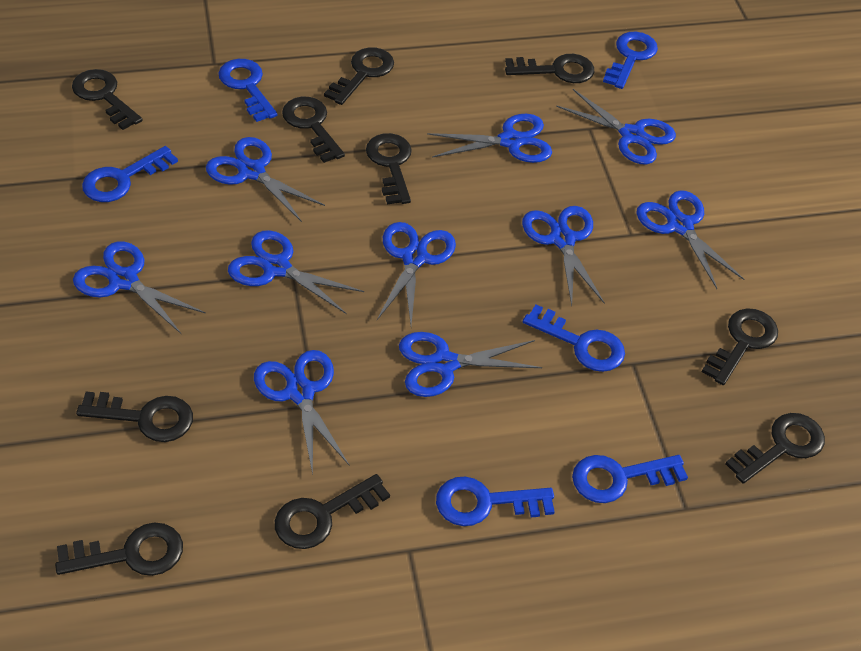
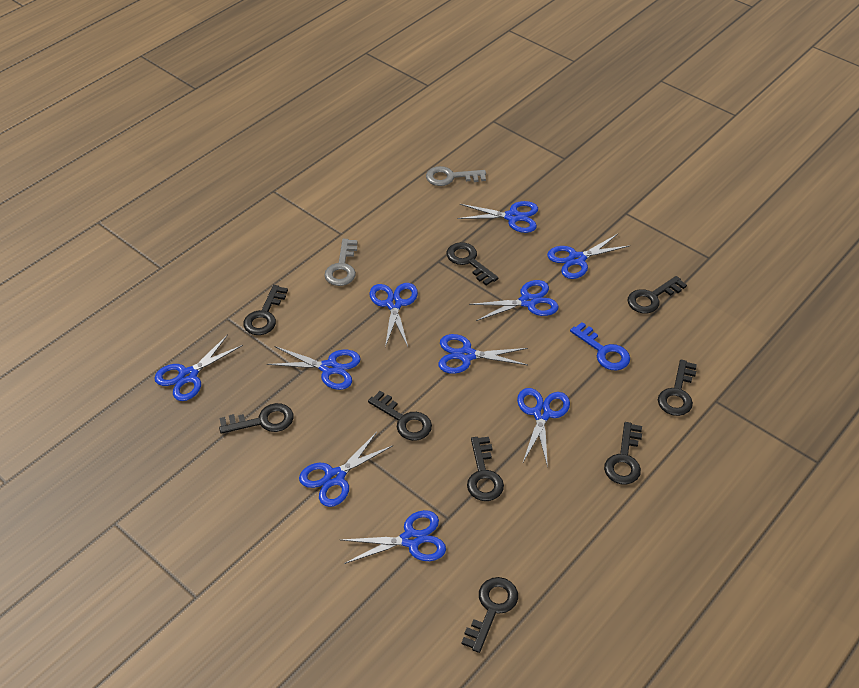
black key: [55,523,183,576] [72,69,143,130] [76,392,193,442] [275,474,390,549] [282,97,345,163] [324,47,394,105] [366,133,412,205] [505,54,594,83] [702,308,778,385] [725,413,825,484] = 10 -> [219,403,294,434] [243,285,288,335] [368,391,432,441] [446,242,499,286] [461,577,518,653] [467,437,504,501] [604,422,642,485] [627,276,687,313] [658,360,697,416] = 9
blue key: [82,146,178,202] [218,59,278,122] [436,477,555,526] [523,305,625,372] [572,455,688,503] [603,32,658,89] = 6 -> [570,322,630,371] = 1
grey key: none = 0 -> [324,239,358,286] [426,166,486,186] = 2

